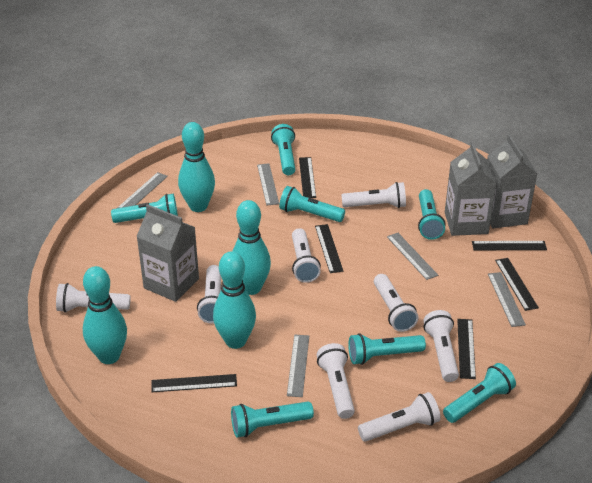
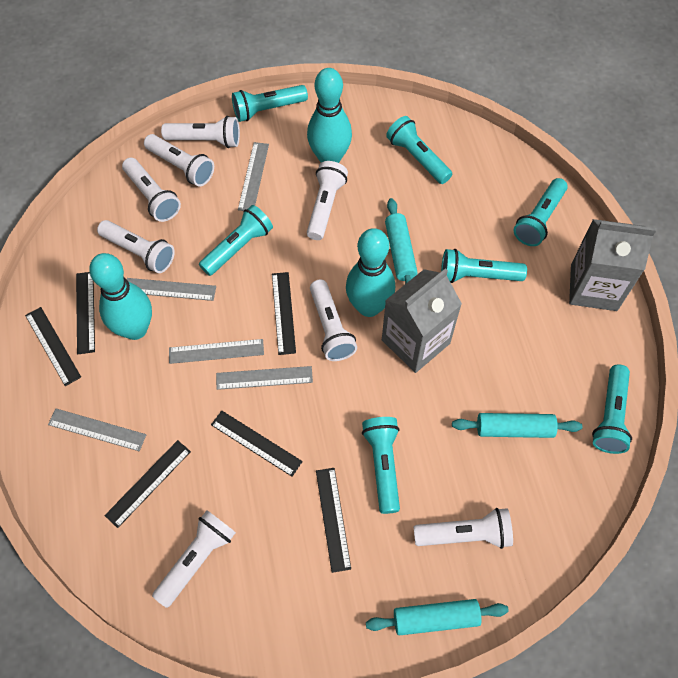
grey carton: [136,204,199,302] [445,142,497,236] [487,134,537,228] = 3 -> [382,268,462,373] [569,219,656,311] = 2
turquoise bowling pin: [83,266,127,364] [178,122,215,212] [213,251,256,349] [233,200,271,295] = 4 -> [89,253,152,340] [307,68,352,163] [346,228,395,317] = 3
turquoise rolling pin: none = 0 -> [366,599,509,636] [385,198,418,284] [452,413,582,438] = 3

